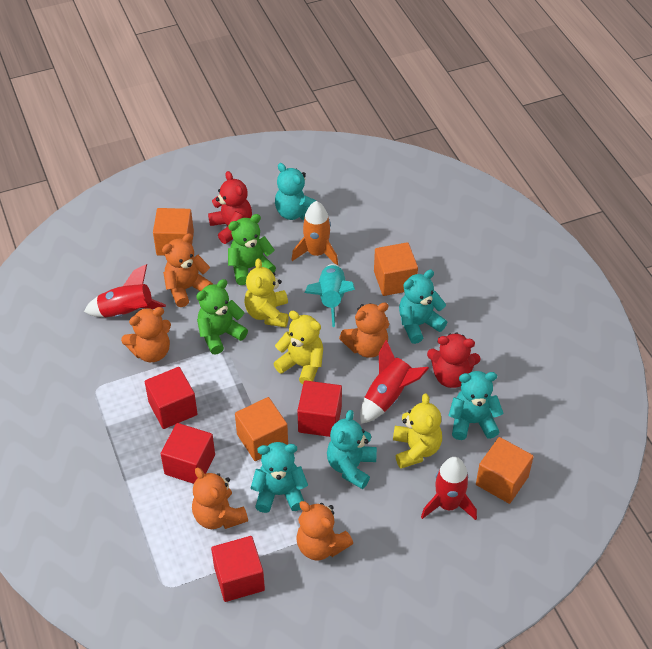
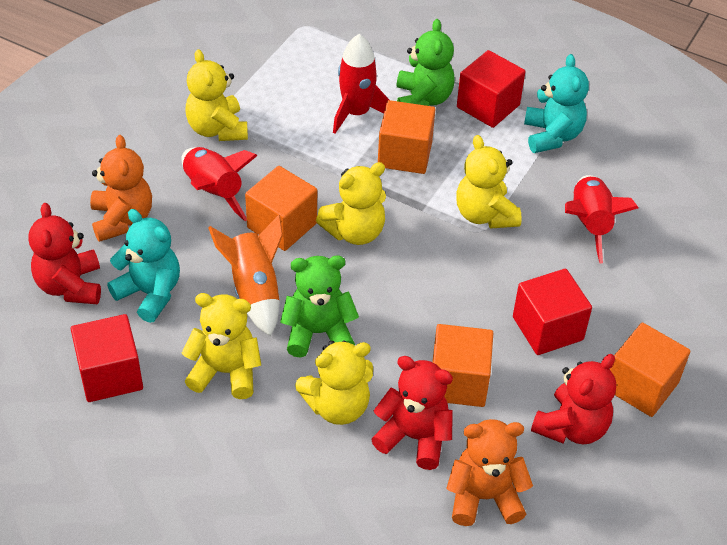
orange teddy bear: [121,307,171,362] [162,233,213,307] [192,468,248,529] [296,501,353,560] [339,302,389,358] = 5 -> [90,135,152,242] [446,419,533,526] = 2
red cube: [145,367,198,429] [161,423,215,484] [211,536,265,602] [297,380,342,437] = 4 -> [71,314,143,402] [457,50,525,128] [513,269,592,355] = 3
red teddy bear: [208,171,252,244] [427,333,481,388] = 2 -> [28,203,101,304] [371,356,453,470] [531,354,616,444] = 3
turquoise rocket: [305,264,355,327] = 1 -> none = 0
turquoise teddy bear: [251,442,308,513] [275,163,316,220] [327,410,377,489] [399,270,447,344] [448,371,504,440] = 5 -> [107,209,180,323] [524,54,589,153] = 2
yellow teddy bear: [244,258,289,328] [273,311,323,384] [393,394,442,469] = 3 -> [181,293,261,399] [185,49,248,141] [295,340,373,425] [316,162,386,245] [456,135,522,229] = 5

